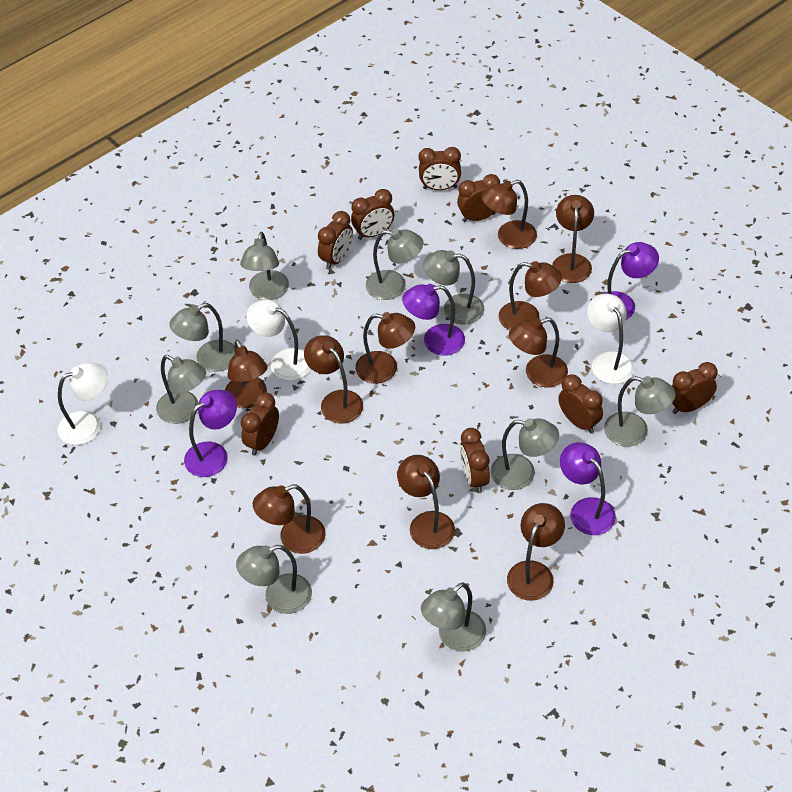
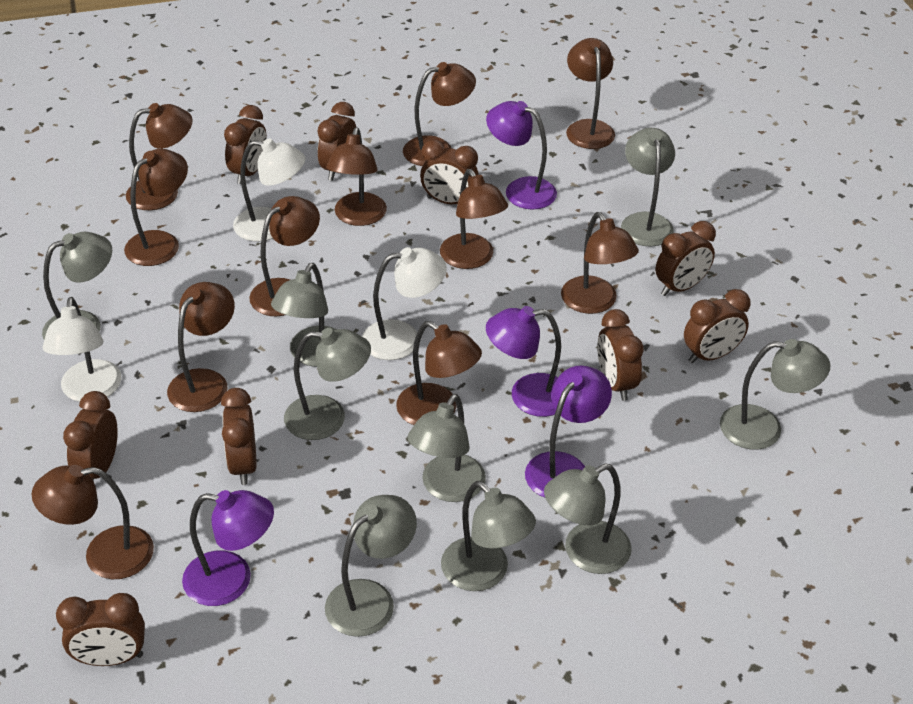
brown clock: [241,392,279,456] [318,211,353,270] [351,189,394,240] [419,147,461,190] [457,174,500,222] [460,428,490,493] [558,375,603,433] [672,362,718,414] = 8 -> [56,593,145,666] [63,391,118,481] [221,388,257,485] [224,105,267,184] [318,102,356,181] [420,139,479,204] [597,309,644,401] [656,221,716,296] [684,289,750,363] = 9
brown lamp: [225,339,268,408] [253,484,325,554] [304,335,363,424] [355,312,415,384] [397,455,455,549] [482,180,537,249] [498,261,562,330] [507,503,565,601] [509,317,568,387] [552,195,594,283] = 10 -> [32,465,154,579] [124,149,188,266] [126,103,192,210] [167,282,235,412] [249,196,320,316] [326,127,387,226] [396,321,482,425] [403,62,476,166] [440,169,508,269] [561,212,639,314] [566,38,615,149] = 11

